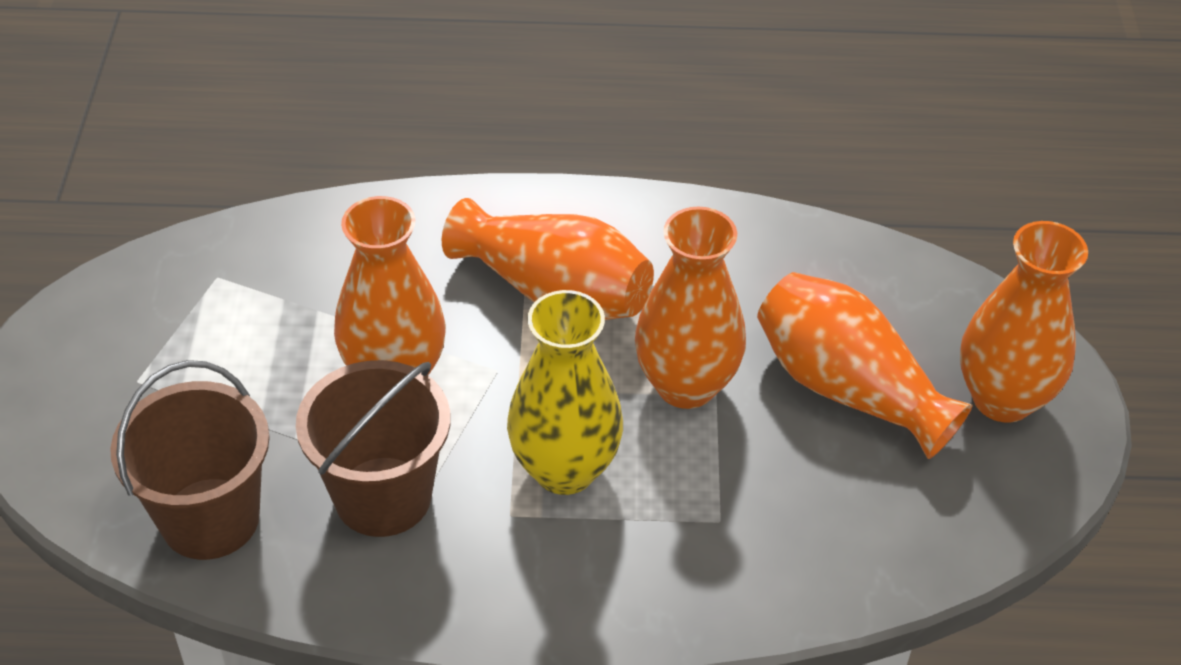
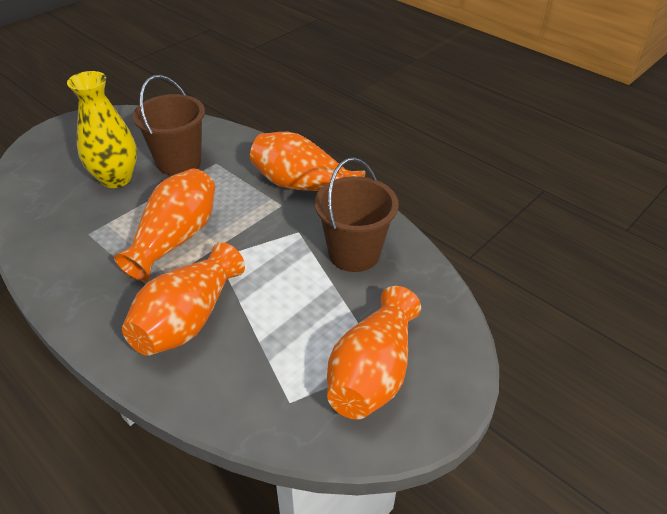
orange vase: [334,196,446,375] [442,198,654,320] [635,206,746,409] [757,272,972,459] [960,221,1088,423] = 5 -> [114,168,215,281] [122,242,245,356] [250,132,365,191] [327,286,421,420] = 4

